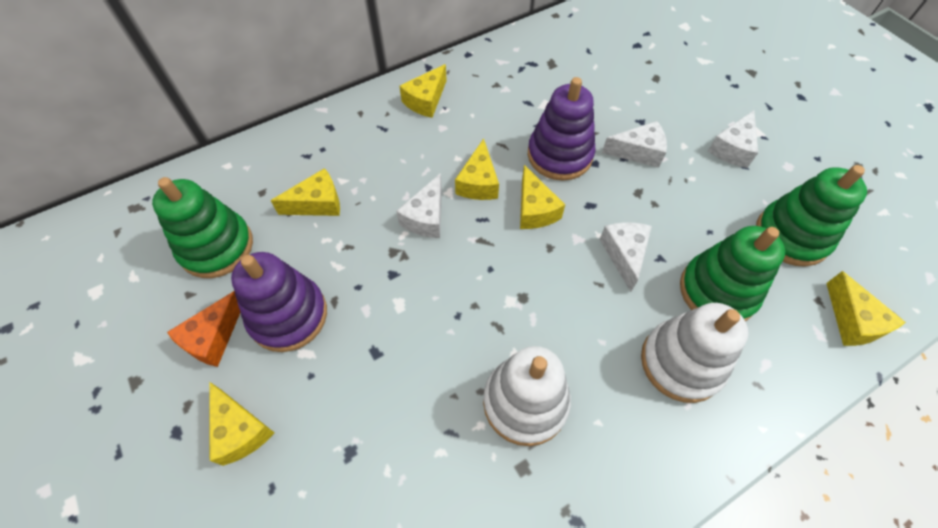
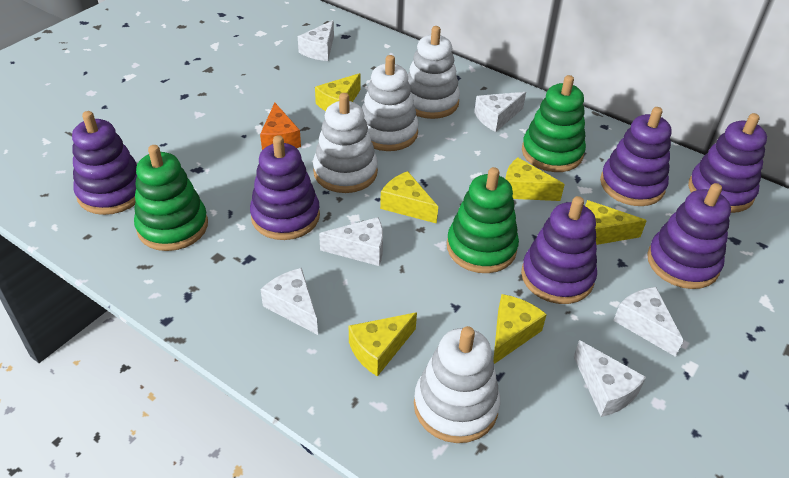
purple stacking toy: [231,252,327,352] [528,77,595,181] = 2 -> [72,111,137,215] [250,135,320,240] [521,196,597,304] [600,107,672,206] [647,183,731,289] [688,113,767,213] = 6
white cheese: [396,173,442,238] [599,222,652,292] [602,121,667,168] [708,110,758,168] = 4 -> [260,268,318,335] [298,20,334,61] [319,217,383,266] [474,92,526,132] [574,340,646,417] [613,287,684,357] = 6
white stacking toy: [483,346,571,446] [641,303,748,403] = 2 -> [313,93,378,193] [362,55,419,151] [408,26,460,119] [414,326,500,443] = 4

